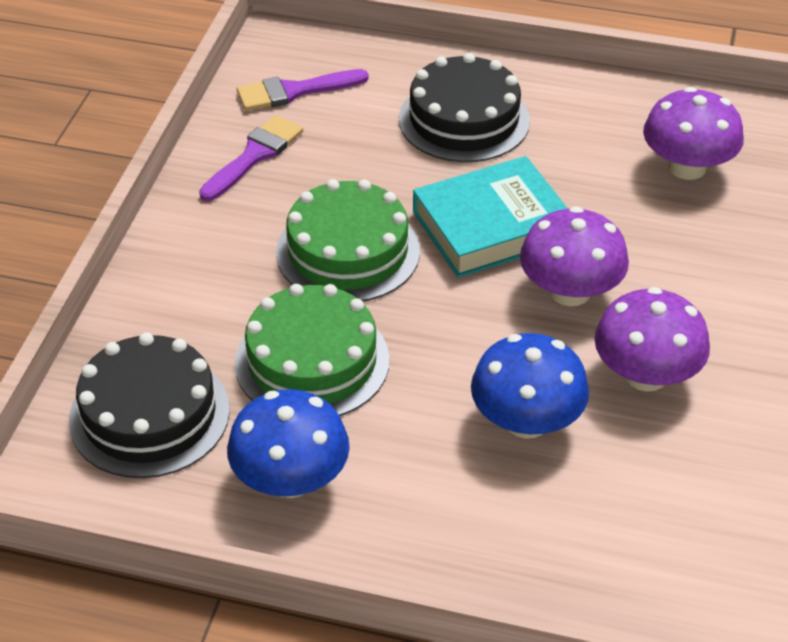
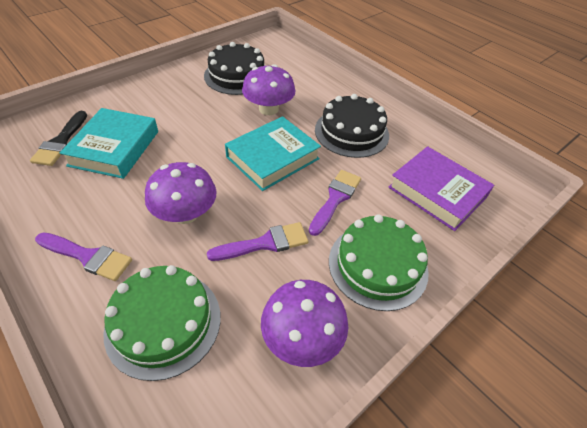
black brush: none = 0 -> [30,111,87,166] = 1
blue mushroom: [227,389,350,498] [471,333,589,439] = 2 -> none = 0
purple book: none = 0 -> [389,146,494,231] = 1
purple brush: [199,115,303,201] [237,69,369,111] = 2 -> [35,232,132,281] [207,222,308,261] [309,170,361,236] = 3
turquoise book: [413,156,568,278] = 1 -> [60,108,158,179] [225,116,321,191] = 2

